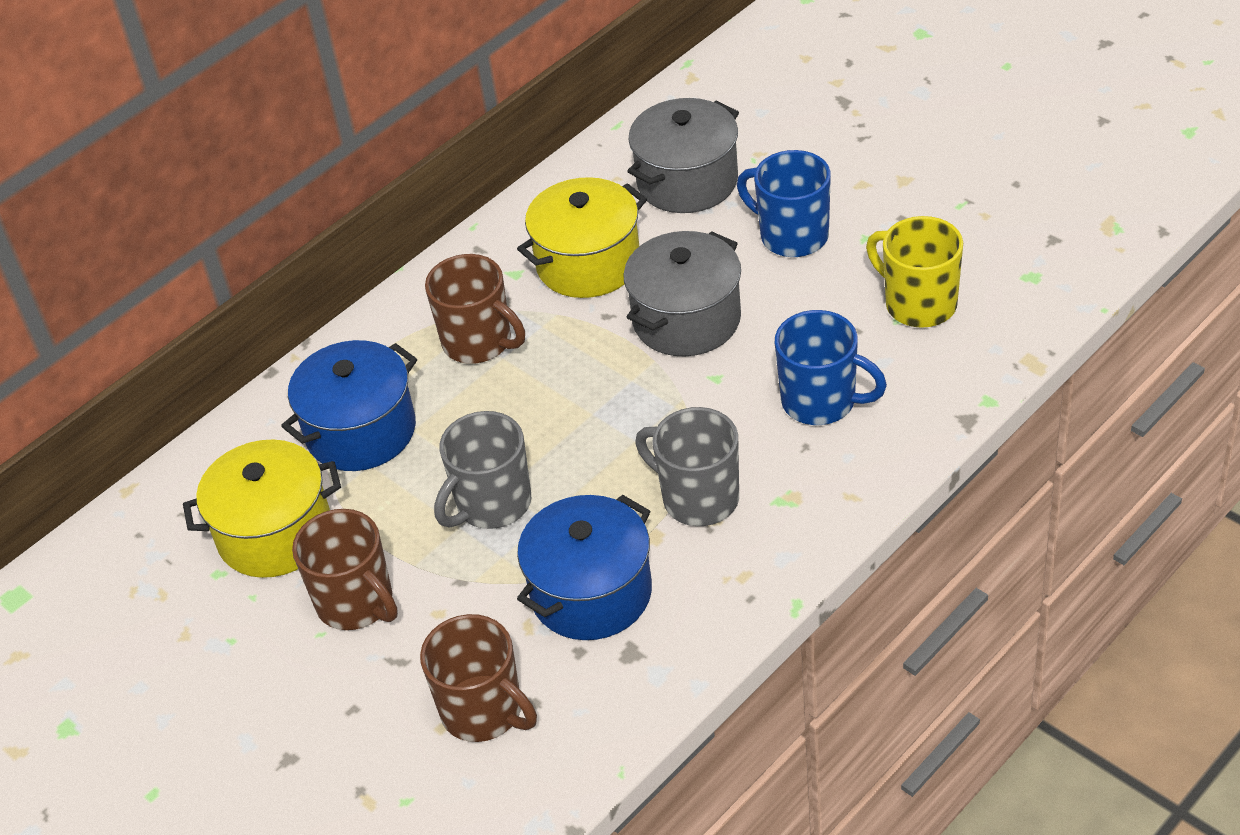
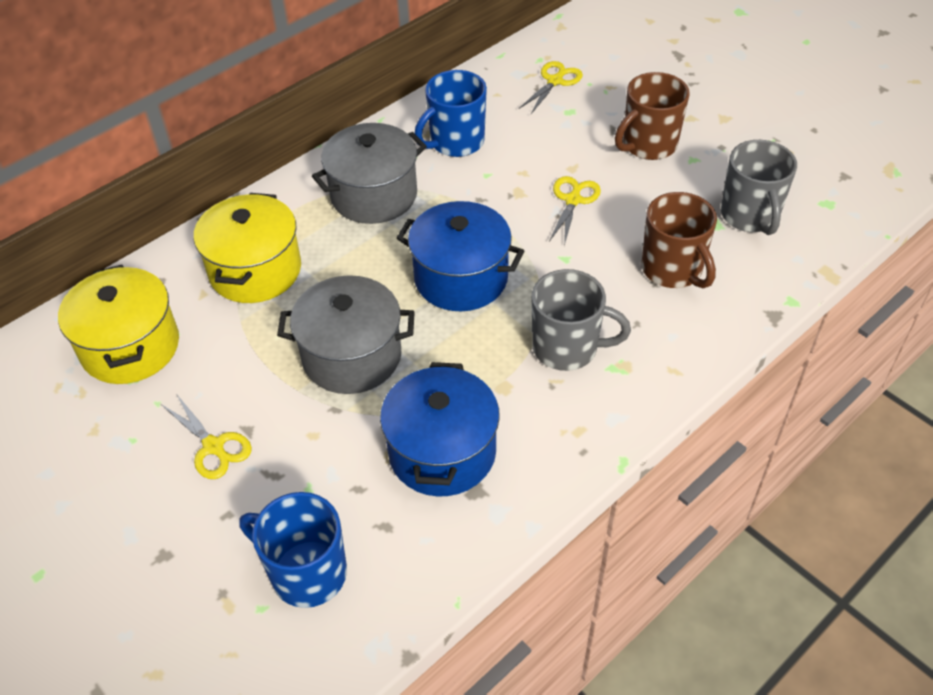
brown mug: [292,509,398,630] [420,614,537,742] [425,254,525,364] = 3 -> [615,72,690,160] [642,192,717,288] = 2
yellow mug: [866,216,963,328] = 1 -> none = 0
yellow scissors: none = 0 -> [161,395,252,479] [519,61,583,114] [549,176,601,246] = 3

